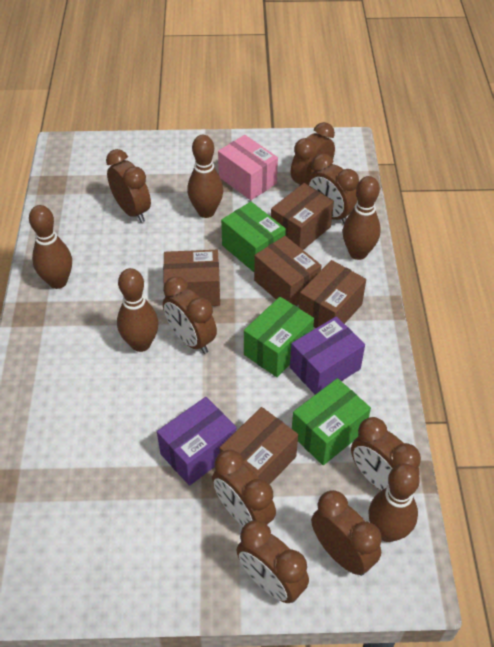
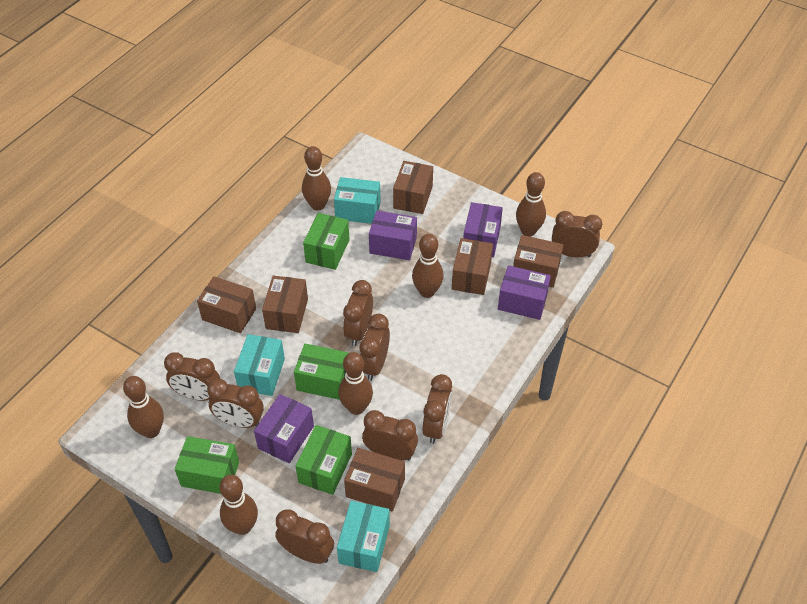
brown bowling pin: [29,205,72,289] [117,268,158,352] [187,135,223,218] [343,176,381,260] [369,463,420,542] = 5 -> [123,376,164,438] [219,475,258,535] [302,146,331,211] [338,352,373,415] [412,234,444,298] [516,172,546,237] = 6
brown box: [163,250,220,306] [220,407,298,484] [254,236,322,306] [271,183,334,250] [299,260,366,328] = 5 -> [197,276,256,333] [262,276,308,333] [344,448,405,511] [393,161,433,214] [452,238,493,295] [513,235,563,288] = 6
green box: [221,202,286,272] [244,297,314,377] [292,378,371,465] = 3 -> [175,436,239,494] [294,343,349,400] [295,425,352,495] [303,213,350,270] = 4
pink box: [218,135,278,200] = 1 -> none = 0
purple box: [157,397,237,486] [290,316,365,395] = 2 -> [254,394,314,463] [369,211,417,260] [463,202,503,257] [498,265,551,320] = 4
turquoise box: none = 0 -> [234,334,285,396] [334,177,381,224] [337,501,390,572] = 3

